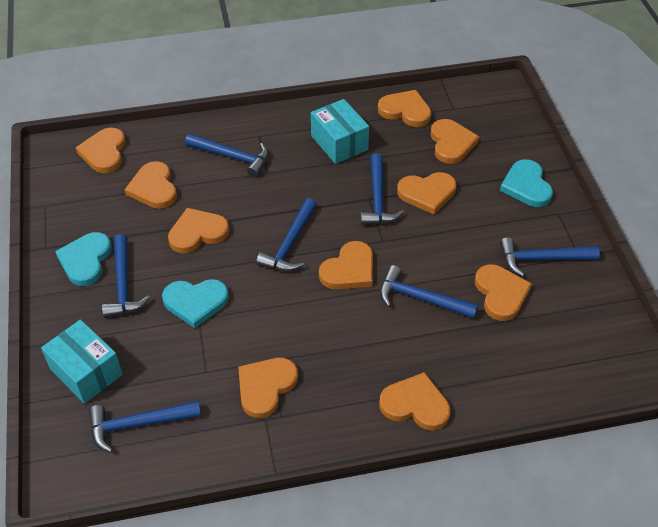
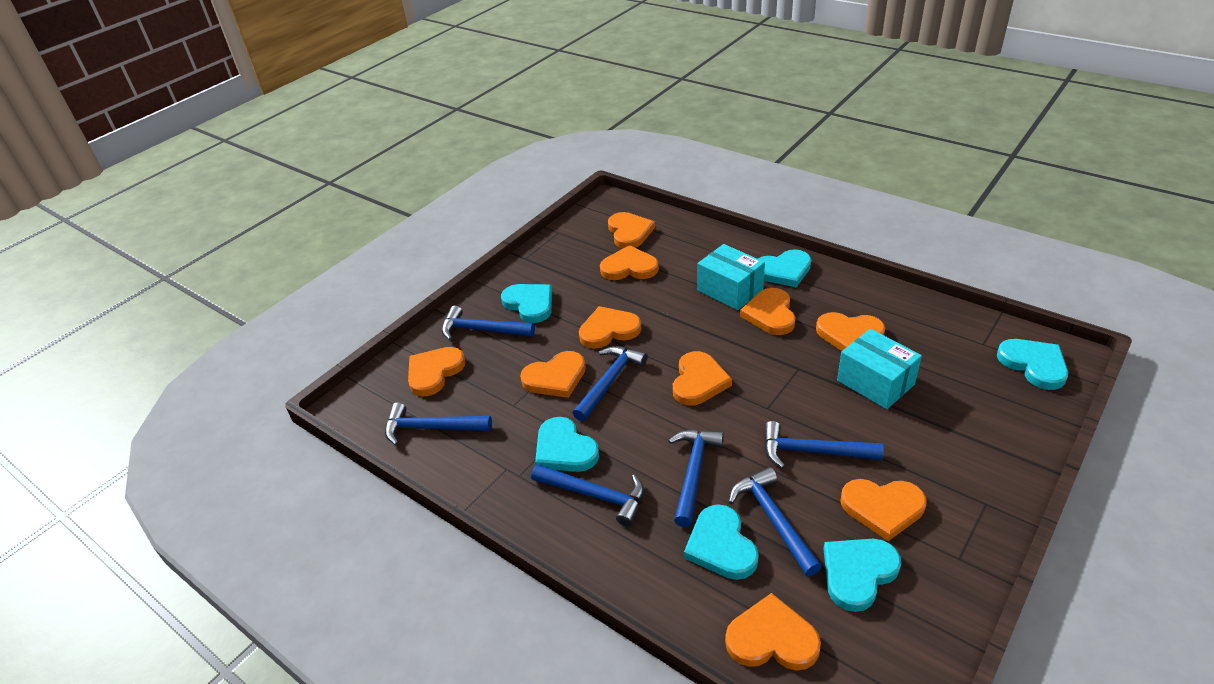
turquoise heart: [55,232,112,286] [162,279,229,328] [500,159,553,207] = 3 -> [501,284,552,323] [535,417,599,472] [684,504,759,580] [758,249,811,287] [824,539,901,612] [997,339,1068,390] = 6

